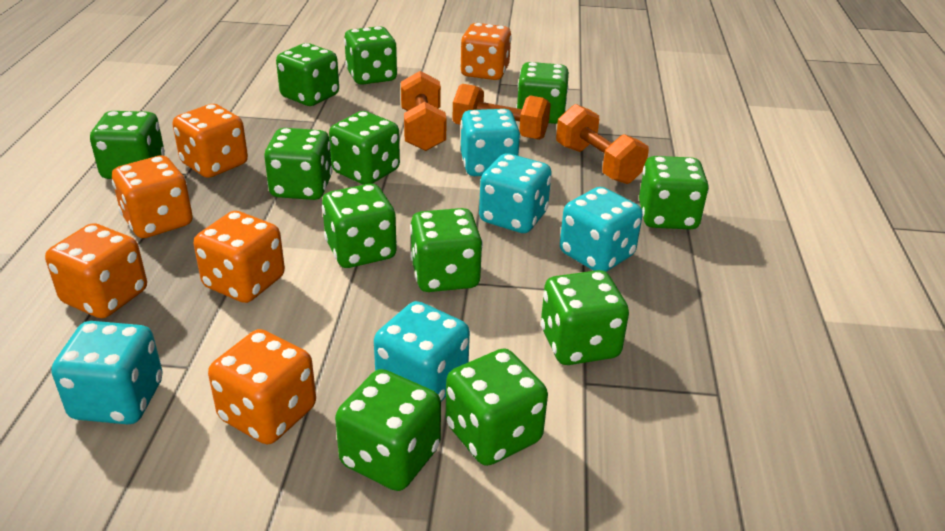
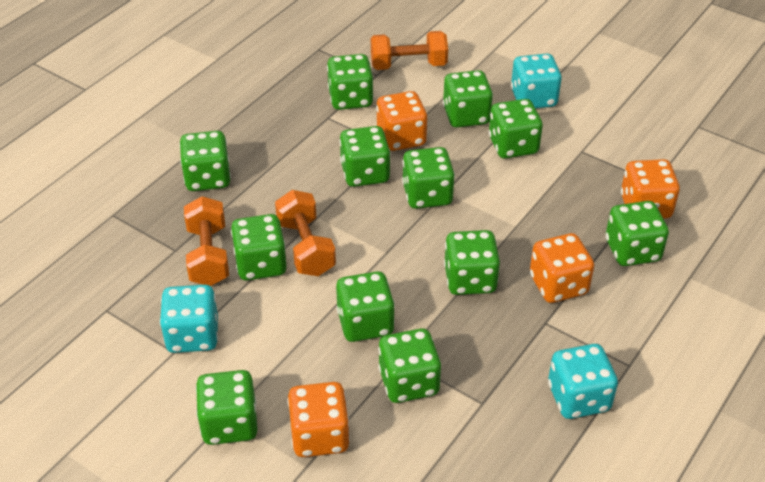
orange dice: [45,223,147,318] [112,156,193,238] [172,104,248,178] [194,211,285,303] [208,329,316,444] [460,23,512,80] = 6 -> [287,382,350,457] [376,91,428,151] [530,233,594,303] [621,159,680,219] = 4
turquoise dice: [52,321,163,424] [374,301,470,401] [461,109,520,176] [479,153,552,233] [560,187,643,272] = 5 -> [160,285,218,353] [511,54,562,108] [548,344,618,419] = 3

